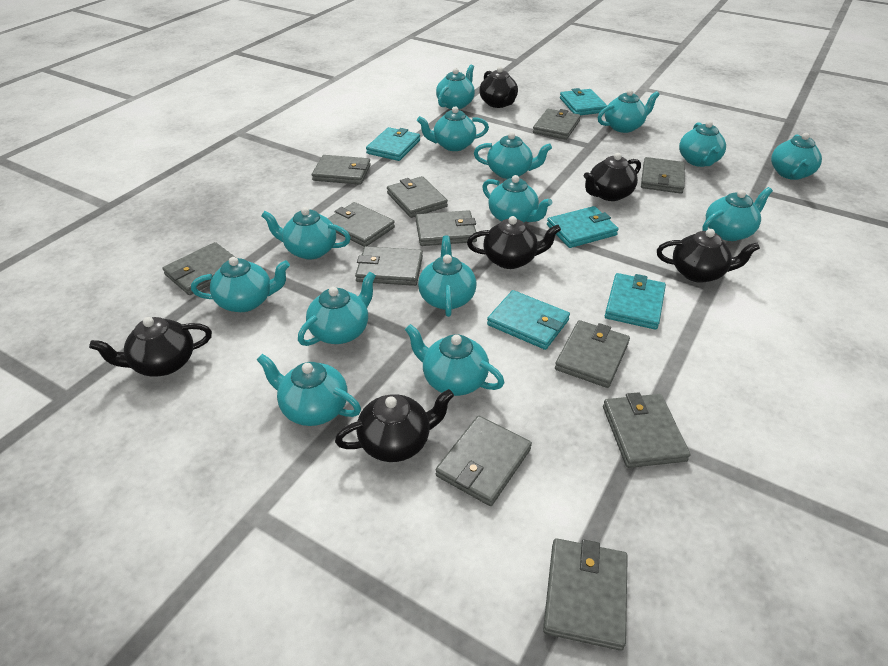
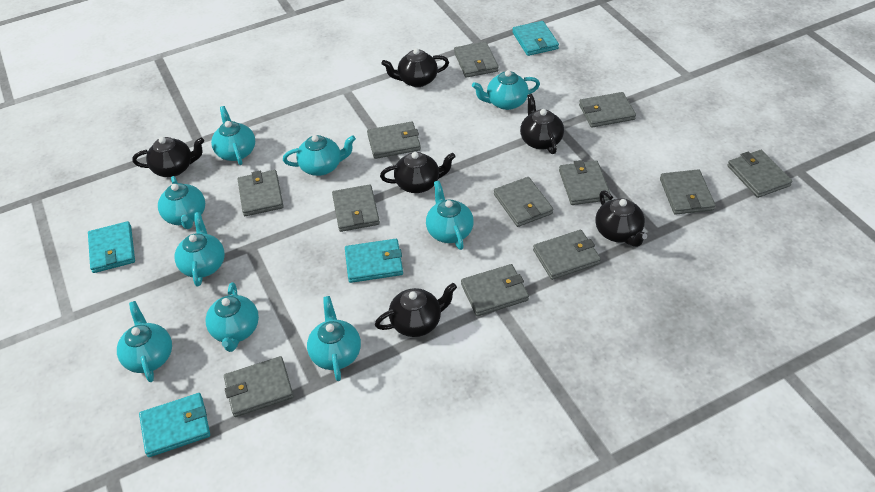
turquoise teapot: [191,257,290,312] [257,354,361,426] [261,207,351,260] [298,272,376,346] [405,324,504,396] [417,106,489,151] [418,236,477,317] [436,65,475,109] [474,132,552,179] [482,175,552,223] [598,89,660,133] [679,121,726,167] [702,187,773,241] [771,133,822,180] = 14 -> [117,301,172,382] [158,176,205,229] [175,212,225,287] [206,282,259,352] [211,106,255,165] [283,135,356,176] [307,296,361,381] [426,181,474,250] [472,70,540,110] = 9
turquoise wallet: [366,127,420,161] [487,290,570,350] [547,206,619,248] [560,88,607,115] [605,273,666,330] = 5 -> [88,221,135,273] [139,393,210,457] [345,239,403,283] [512,21,559,56] = 4

